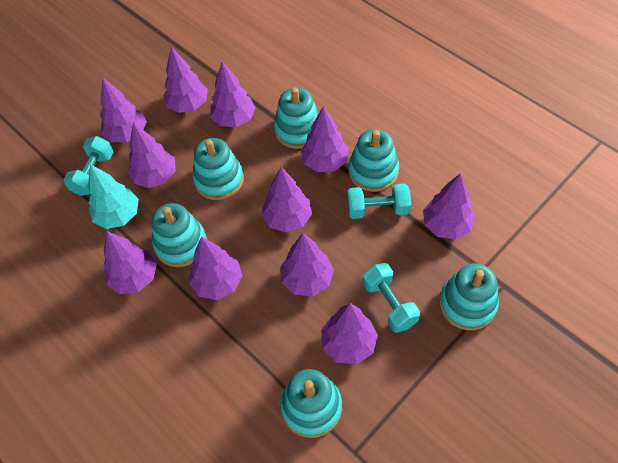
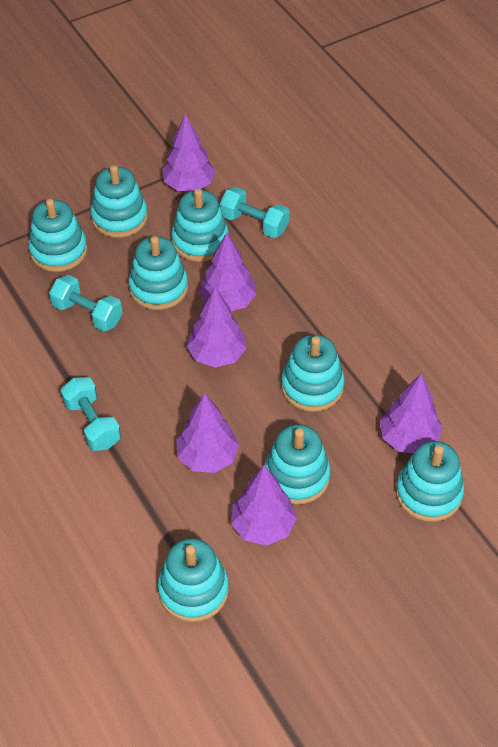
purple tree: [100,77,147,142] [104,231,157,294] [128,122,176,188] [163,47,208,113] [189,236,243,300] [210,61,255,127] [261,167,312,233] [281,233,334,296] [301,106,349,172] [321,303,378,364] [423,173,475,239] = 11 -> [162,114,216,191] [176,393,239,473] [187,288,246,368] [199,232,257,311] [231,465,297,546] [380,374,442,453] = 6
turquoise stacking toy: [152,203,207,267] [192,138,244,200] [274,87,319,149] [280,369,342,438] [348,129,399,192] [439,263,499,330] = 6 -> [28,199,88,272] [90,165,148,238] [128,236,188,310] [158,538,229,622] [171,189,229,262] [264,424,331,505] [281,335,345,412] [396,441,464,522] = 8
turquoise tree: [88,164,139,229] = 1 -> none = 0

